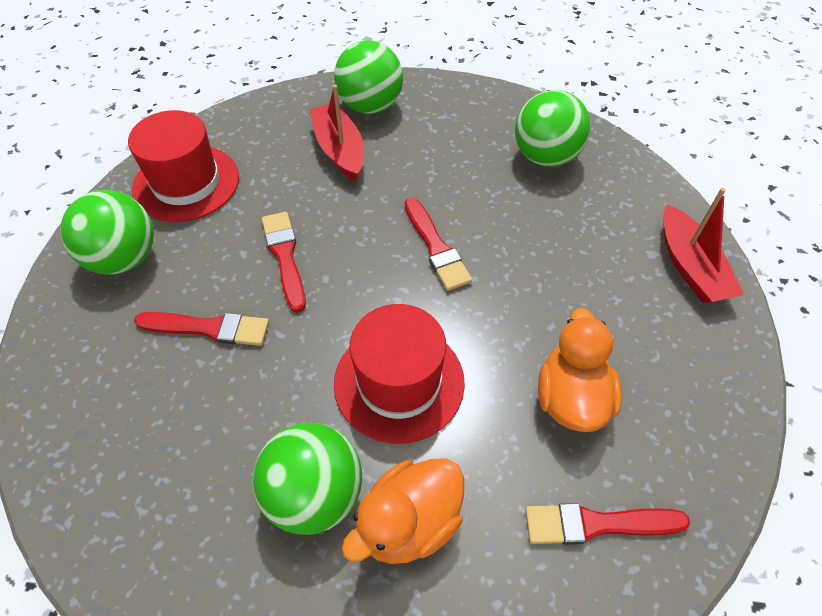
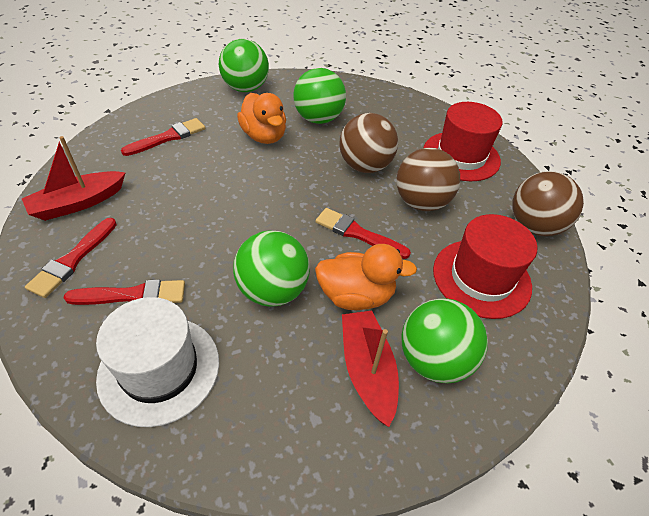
brown ball: none = 0 -> [340,113,398,173] [396,148,460,211] [512,171,584,236] = 3
white hat: none = 0 -> [96,297,219,427] = 1

